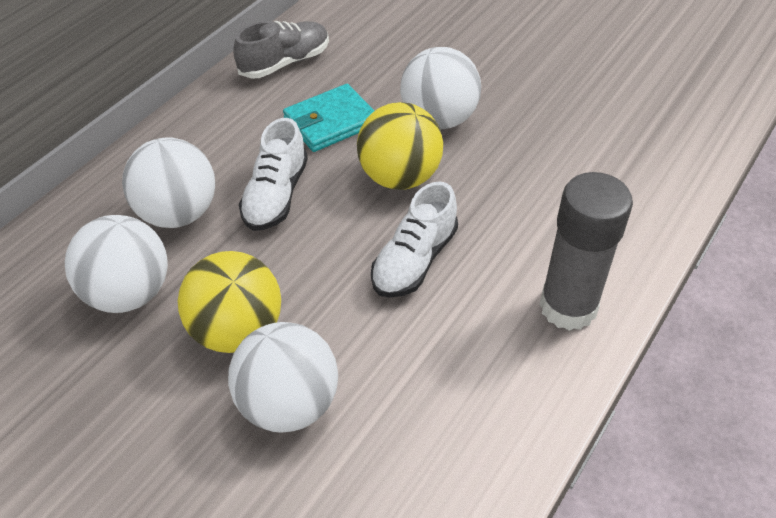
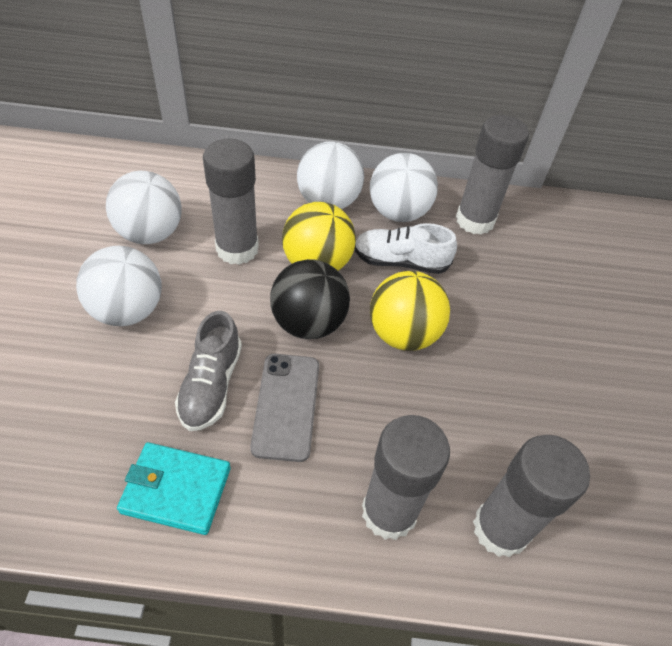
black ball: none = 0 -> [270,259,350,339] = 1
grey glue stick: [539,172,633,331] = 1 -> [203,139,259,265] [362,415,450,540] [456,115,529,235] [473,435,590,558] = 4
grey phone: none = 0 -> [250,354,319,462] = 1
white shoe: [239,118,308,231] [371,181,458,298] = 2 -> [355,223,457,274] = 1

